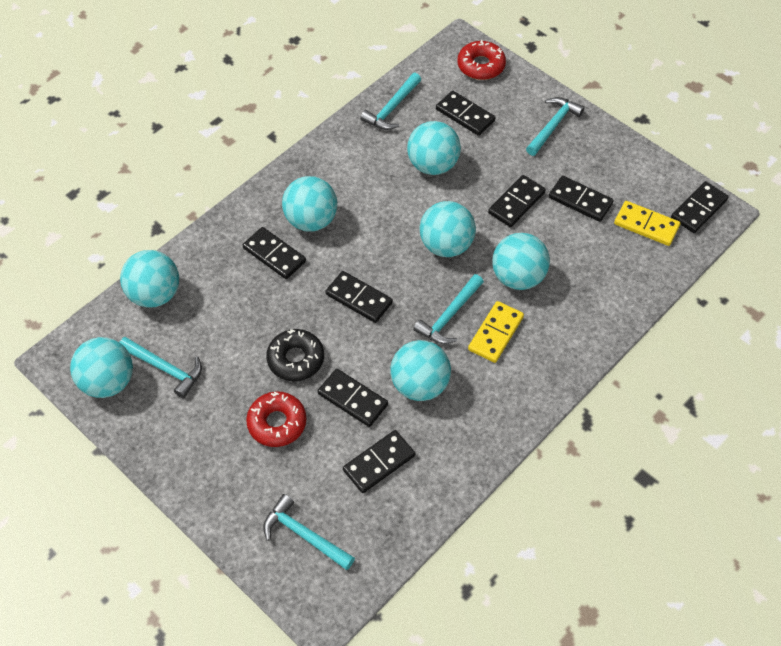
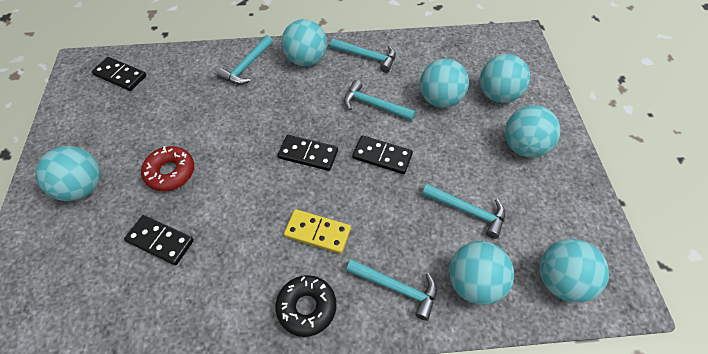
black domino: [243,227,306,279] [318,369,388,427] [326,271,393,323] [343,430,415,493] [436,91,495,136] [488,175,546,227] [549,176,614,222] [671,181,729,233] = 8 -> [92,57,146,91] [124,215,194,265] [278,135,338,171] [352,135,413,174] = 4
red donut: [246,391,307,447] [457,40,506,80] = 2 -> [141,146,194,191] = 1
yellow domino: [468,301,524,363] [614,201,680,246] = 2 -> [284,209,351,254] = 1

